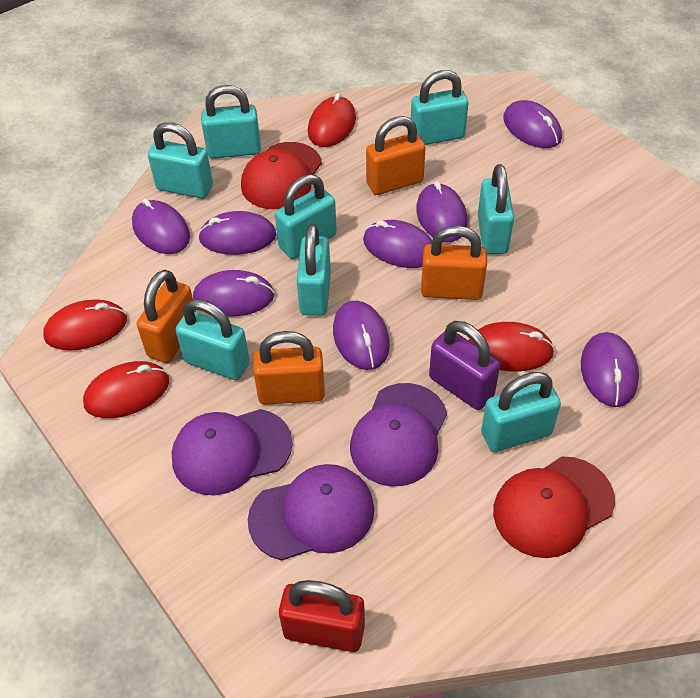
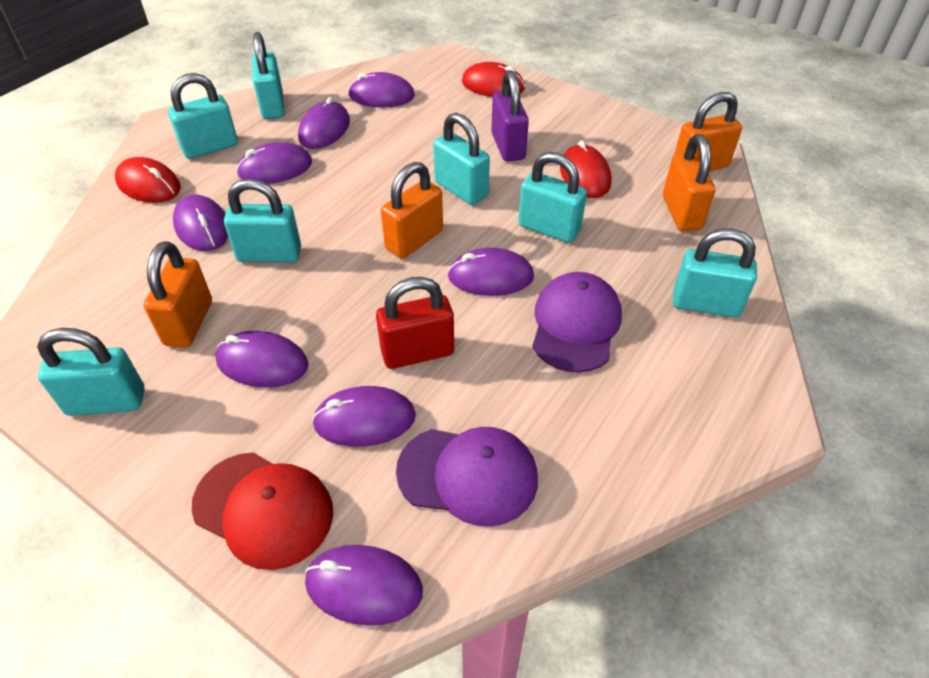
purple cap: [172,409,293,495] [248,464,374,561] [350,383,447,486] = 3 -> [396,427,538,527] [532,272,622,373] = 2
red cap: [241,142,322,209] [493,456,615,558] = 2 -> [192,452,333,570] = 1
red mouse: [43,300,127,350] [83,361,169,418] [308,93,356,147] [469,322,555,371] = 4 -> [115,157,181,203] [462,62,525,97] [560,140,612,198] = 3
turquoise padlock: [148,122,213,198] [175,299,250,380] [201,85,261,159] [275,174,337,259] [297,224,331,316] [411,70,468,145] [478,164,514,254] [481,372,561,452] = 8 -> [37,328,145,416] [168,73,238,159] [224,179,301,263] [252,32,285,119] [433,113,490,205] [518,152,587,243] [673,229,757,318] = 7

